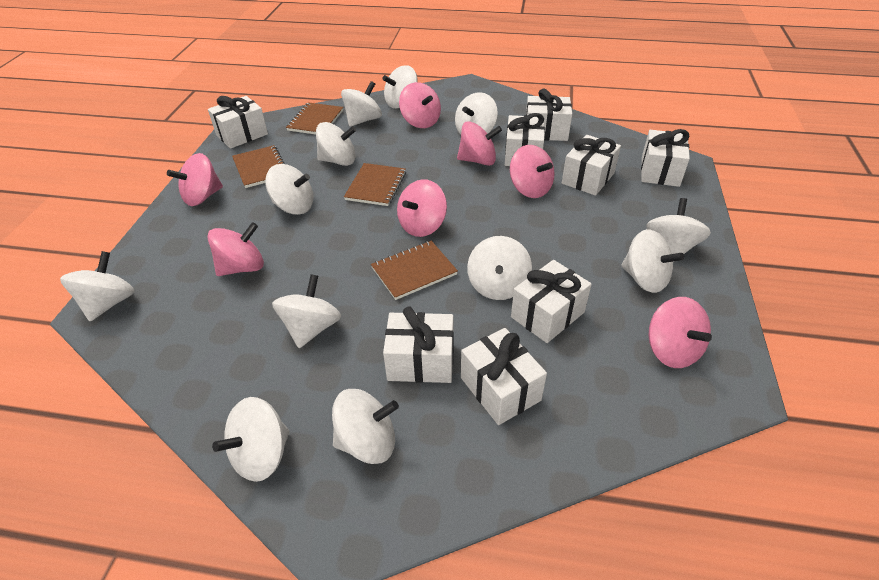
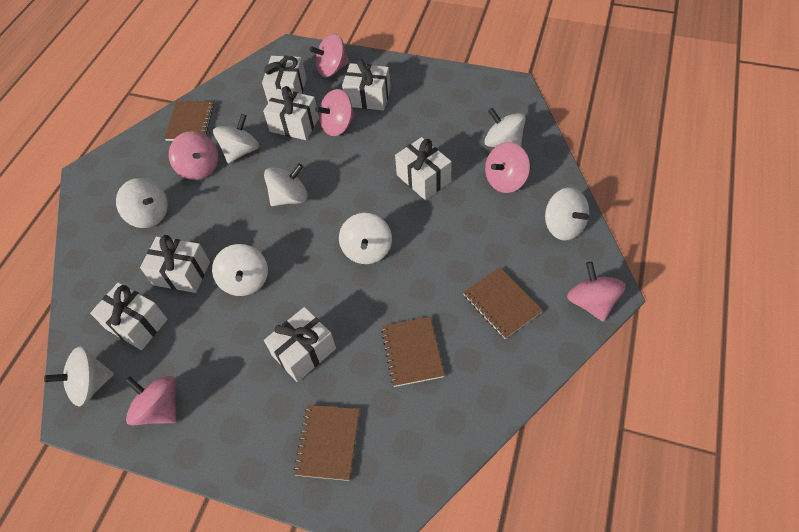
pink spinning top: [167,153,223,206] [208,222,264,276] [397,179,447,237] [399,82,441,128] [457,121,502,166] [510,145,555,198] [649,297,712,368] = 7 -> [124,376,177,426] [169,131,218,180] [309,34,349,77] [315,89,355,136] [485,142,530,193] [567,262,626,322] = 6
white gift: [208,96,268,149] [383,307,453,383] [461,328,547,425] [505,113,545,166] [511,260,592,343] [526,89,572,141] [562,135,621,196] [641,129,690,187] = 8 -> [90,282,168,350] [140,235,210,293] [262,56,307,103] [263,86,319,140] [264,307,336,382] [342,59,391,111] [395,137,452,200] = 7
white spinning top: [60,251,135,321] [212,397,290,482] [265,164,313,215] [272,274,341,348] [316,122,356,166] [332,389,399,464] [341,81,382,127] [382,65,418,108] [455,92,498,135] [467,236,532,300] [621,229,684,293] [646,198,711,262] = 12 -> [44,347,114,406] [116,178,168,228] [212,244,268,296] [213,114,259,164] [264,163,308,206] [339,213,392,264] [484,108,526,147] [545,187,589,240] = 8

